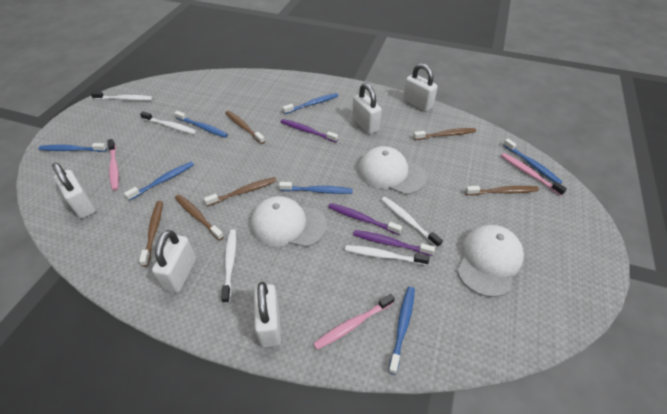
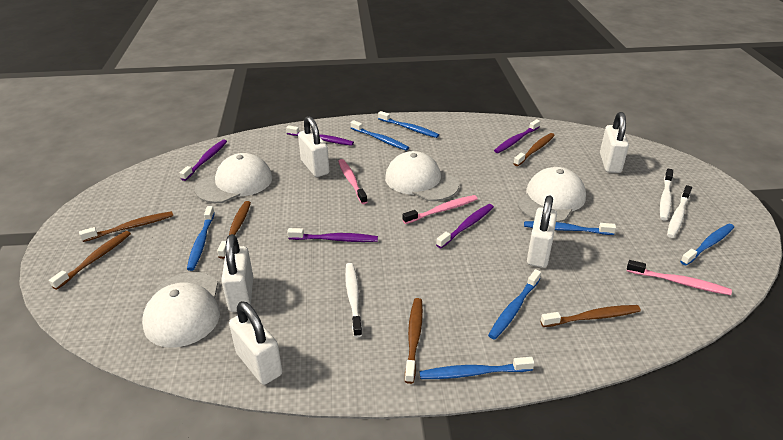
purple toothbrush: [281,119,338,142] [328,203,402,235] [353,230,435,256] = 3 -> [180,140,227,181] [286,125,354,146] [287,228,378,242] [436,204,494,248] [494,119,540,153] = 5
white cap: [251,196,327,247] [358,146,427,195] [457,225,524,297] = 3 -> [142,272,220,347] [195,153,273,203] [385,151,459,201] [517,167,586,222] = 4
white toothbrush: [91,92,153,101] [140,111,197,134] [221,229,236,303] [345,245,429,265] [381,197,443,248] = 5 -> [345,263,362,338] [660,169,673,221] [667,185,692,238] = 3

